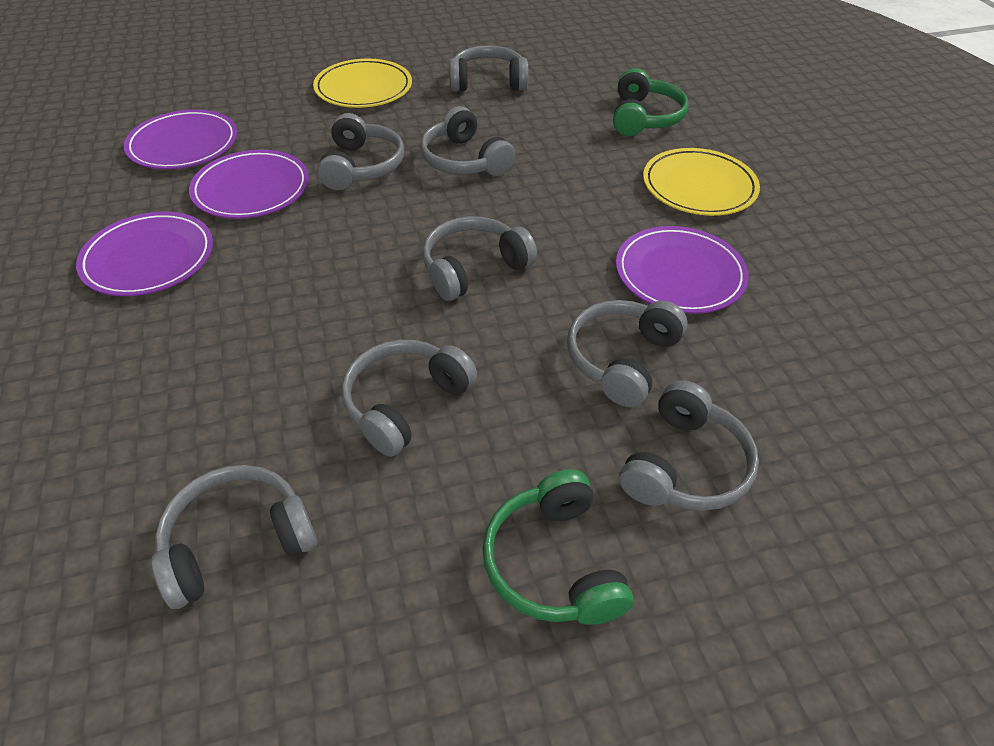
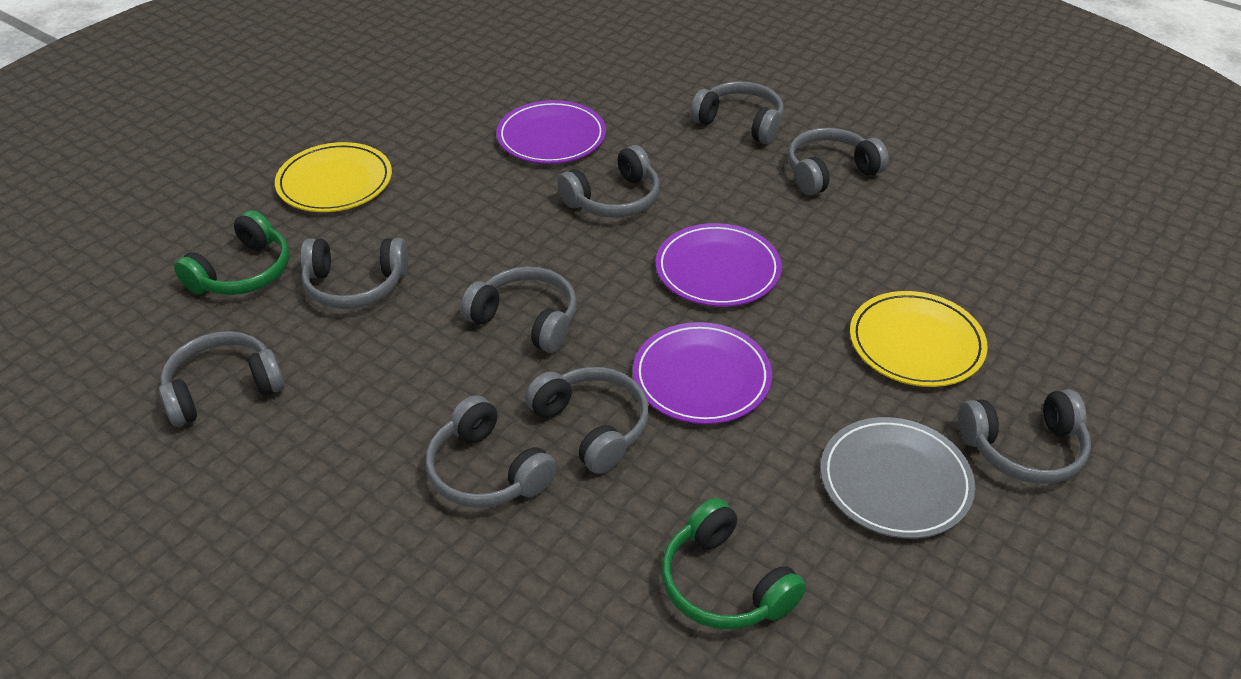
grey headphones: [151,465,317,609] [317,113,404,190] [341,340,477,457] [420,106,515,176] [422,216,537,301] [449,45,528,92] [567,300,688,407] [619,380,759,511] = 8 -> [159,331,285,427] [300,238,408,309] [425,395,557,508] [461,266,577,353] [525,367,649,474] [557,145,660,218] [690,81,784,144] [788,128,889,195] [958,389,1091,484] = 9
grey plate: none = 0 -> [820,417,975,539] = 1
purple plate: [76,212,213,296] [124,109,237,169] [189,150,309,219] [616,226,749,314] = 4 -> [496,100,606,164] [633,322,772,424] [656,223,782,307] = 3

